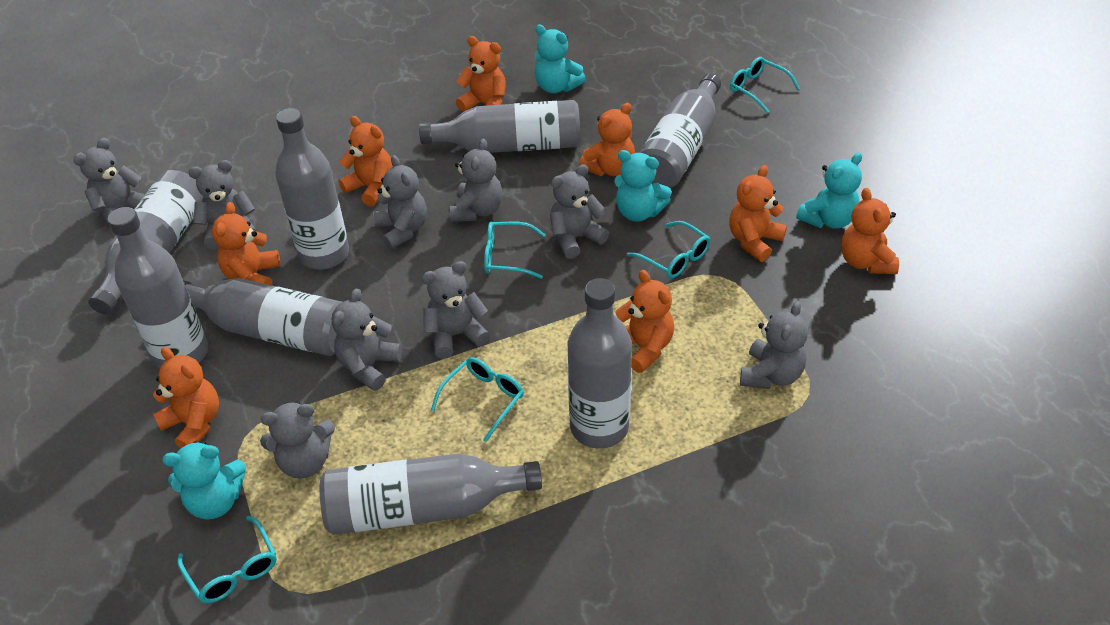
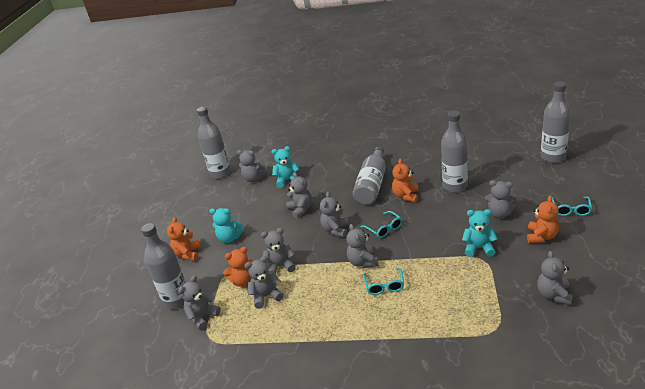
grey bottle: [88,170,204,314] [108,207,208,369] [183,278,342,356] [275,108,349,270] [320,453,542,535] [419,100,580,153] [568,278,632,449] [640,73,721,188] = 8 -> [141,223,186,309] [197,107,231,179] [353,146,386,205] [441,111,468,193] [541,82,571,163] = 5
orange teddy bear: [153,347,219,448] [212,202,280,285] [338,116,393,206] [456,36,506,112] [579,103,635,176] [615,270,674,373] [729,165,787,262] [841,188,899,274] = 8 -> [167,217,201,261] [223,247,254,287] [392,159,418,202] [527,195,559,243] = 4
turquoise glasses: [178,516,277,603] [431,357,524,442] [484,222,546,279] [627,221,710,279] [730,57,800,113] = 5 -> [361,211,402,238] [363,268,404,295] [552,197,592,216] = 3
turquoise teddy bear: [162,441,246,520] [535,25,586,93] [614,150,672,222] [796,153,862,229] = 4 -> [209,208,244,243] [271,146,299,188] [462,209,497,257] = 3

